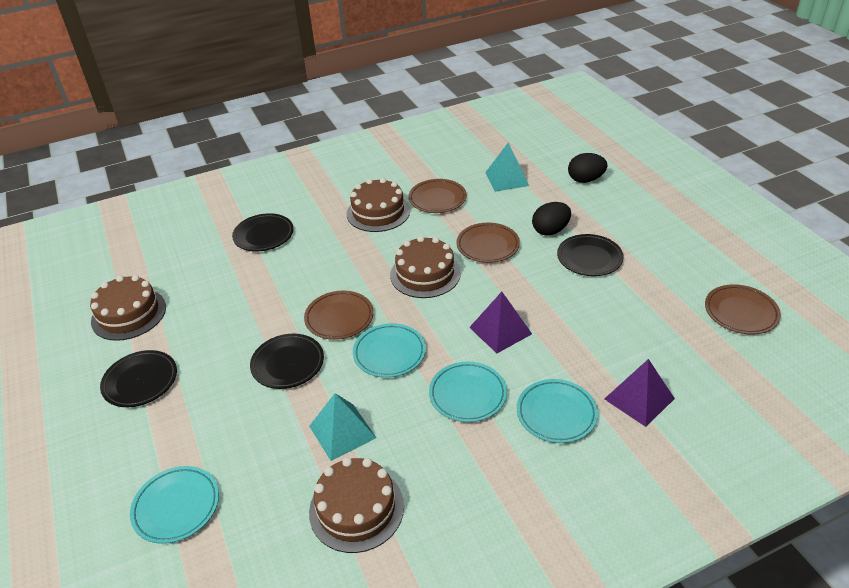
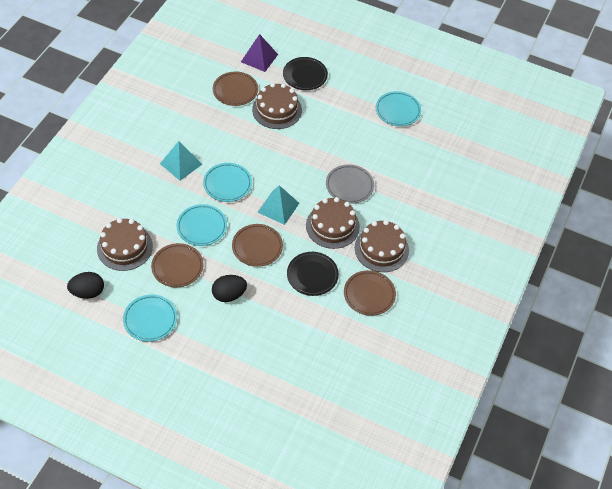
black plate: [100,350,177,407] [232,213,294,252] [250,334,324,389] [557,234,624,276] = 4 -> [283,57,328,90] [287,252,339,296] = 2
grey plate: none = 0 -> [326,164,374,204] = 1
purple pyramid: [469,292,532,353] [605,359,675,427] = 2 -> [241,34,278,72] = 1

